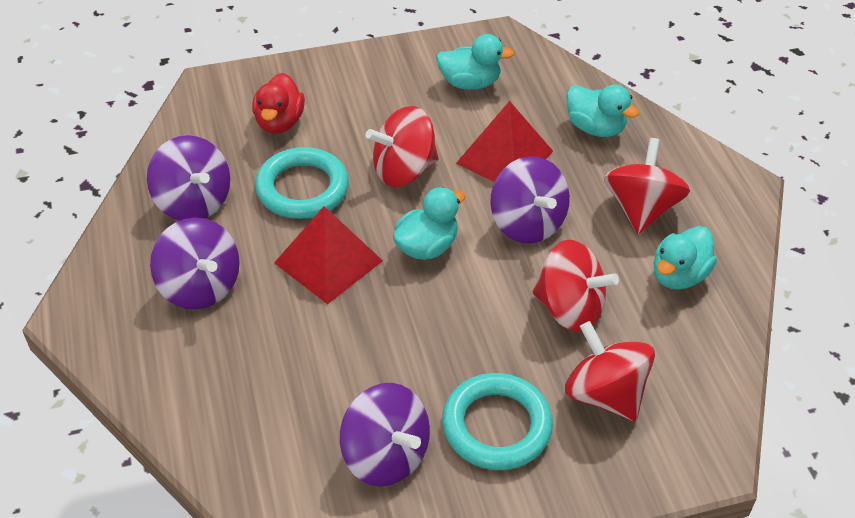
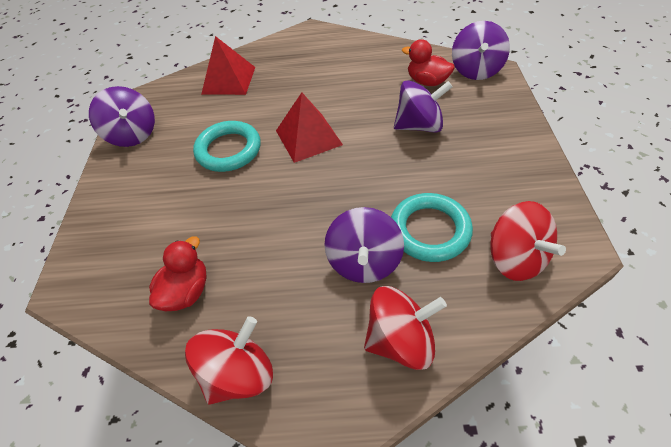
red duck: [252,73,305,134] = 1 -> [149,237,207,311] [402,39,455,86] = 2
red spinning top: [366,106,439,187] [533,240,619,332] [565,321,655,421] [604,138,690,234] = 4 -> [185,316,273,405] [364,286,447,370] [491,201,566,281] = 3
turquoise duck: [393,187,465,260] [436,34,514,90] [566,84,639,137] [653,226,717,290] = 4 -> none = 0

